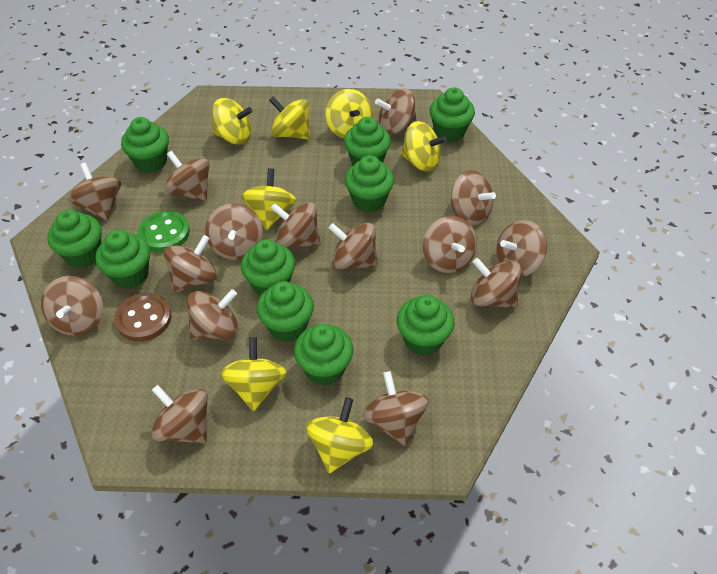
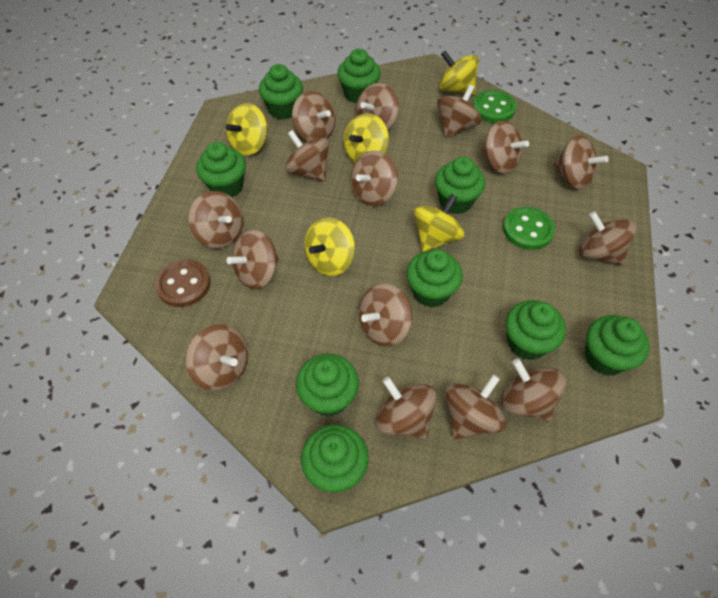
green button: [138,211,190,252] = 1 -> [473,90,516,123] [503,207,555,250] = 2
green cupcake: [47,210,102,268] [95,230,150,289] [121,117,169,173] [241,239,295,296] [257,281,314,342] [294,324,353,385] [344,117,391,165] [345,155,394,212] [397,295,454,356] [429,87,475,142] = 10 -> [196,142,246,198] [259,64,303,120] [296,354,359,416] [301,425,369,492] [337,49,381,103] [406,249,463,307] [435,157,485,214] [506,300,566,360] [585,315,650,376] = 9
yellow spinning top: [212,98,252,145] [220,337,286,411] [241,168,296,230] [269,96,310,139] [306,397,374,473] [325,89,373,139] [400,121,447,172] = 7 -> [226,103,268,156] [304,217,355,276] [344,113,389,163] [414,194,465,252] [439,51,479,95] = 5

